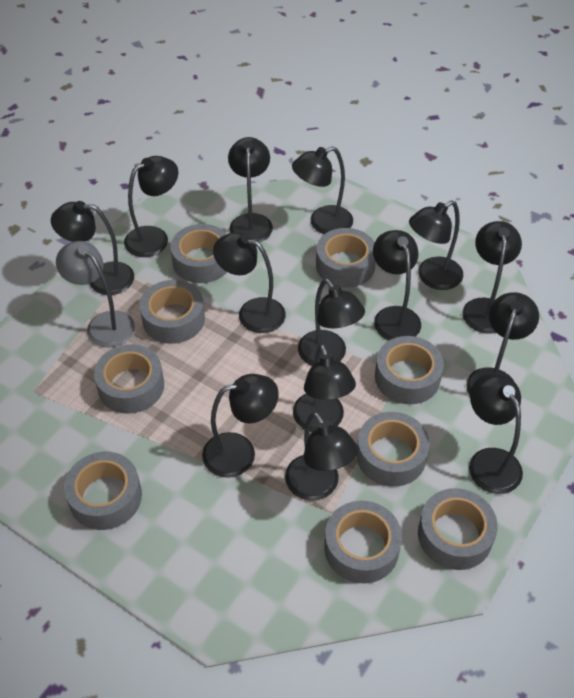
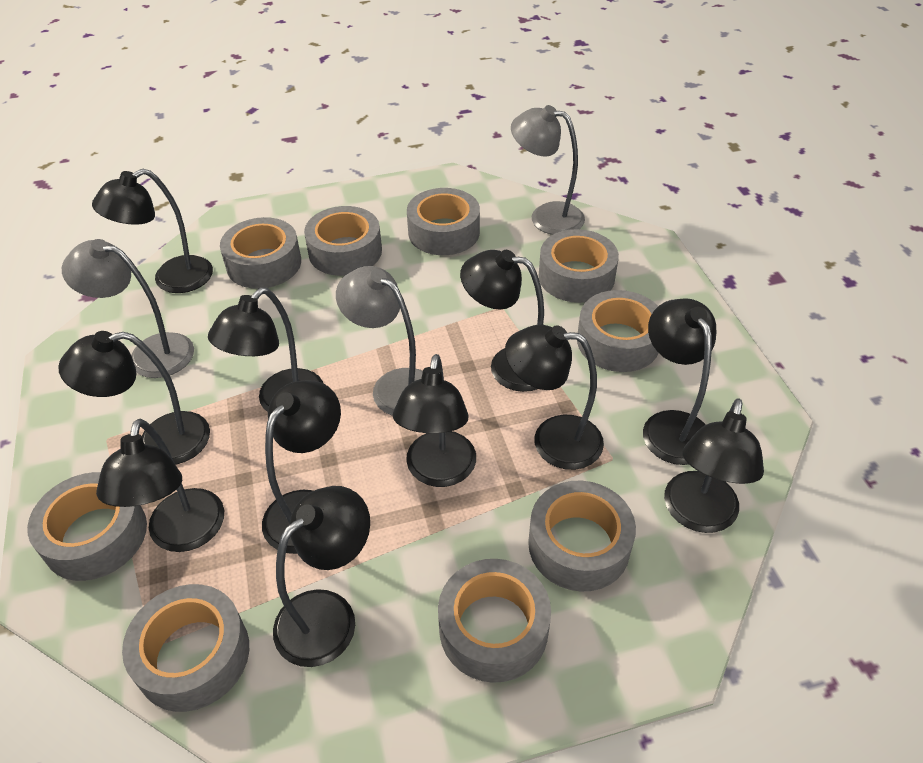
black lamp: [51,201,134,295] [124,156,178,257] [202,374,279,478] [213,232,286,333] [228,137,273,242] [285,412,358,501] [292,146,353,234] [293,344,356,432] [298,279,365,366] [373,230,421,340] [409,200,463,290] [462,221,522,334] [466,292,539,395] [469,373,523,494] = 14 -> [58,331,210,465] [92,169,213,293] [96,419,224,552] [208,288,324,412] [262,380,341,554] [273,486,370,667] [393,354,476,487] [460,250,544,392] [505,325,604,470] [643,298,716,465] [664,398,764,533] = 11
grey lamp: [56,241,135,347] = 1 -> [62,239,194,378] [336,266,423,416] [511,105,585,235] = 3

